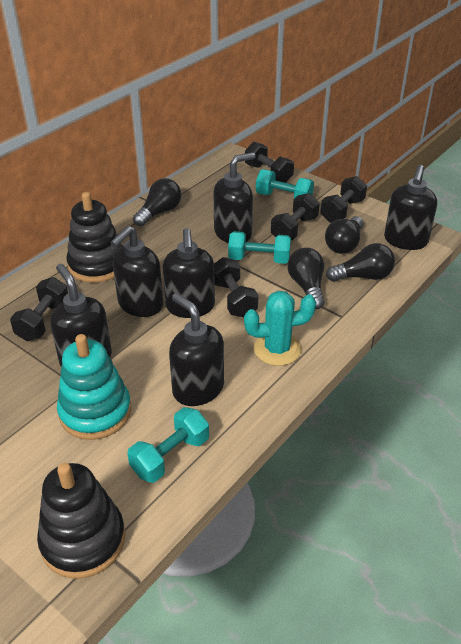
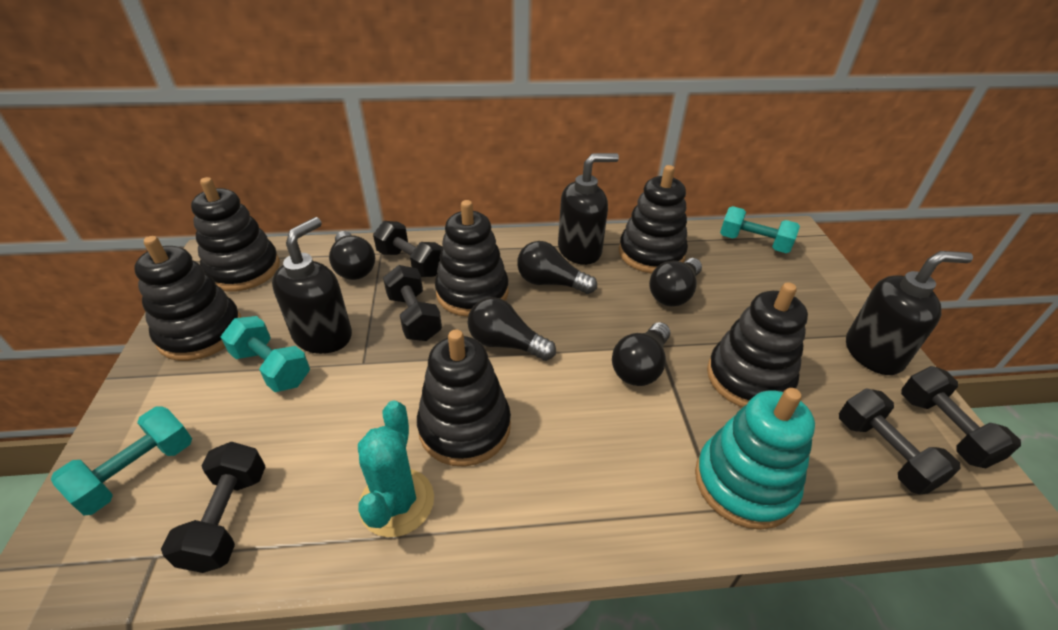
black light bulb: [133,178,181,226] [287,248,324,309] [325,216,363,254] [326,243,395,282] = 4 -> [329,231,375,280] [467,297,556,361] [517,241,597,294] [612,322,670,386] [649,258,702,306] = 5
black soap dispenser: [50,264,112,366] [110,226,163,317] [163,228,215,318] [169,293,224,406] [213,152,255,243] [384,165,437,250] = 6 -> [272,217,352,354] [558,153,619,265] [846,251,973,375] = 3
black stacking toy: [37,463,125,579] [67,192,122,283] = 2 -> [134,236,241,361] [191,177,280,292] [417,329,511,467] [435,200,509,317] [619,165,688,273] [707,282,808,407] = 6

